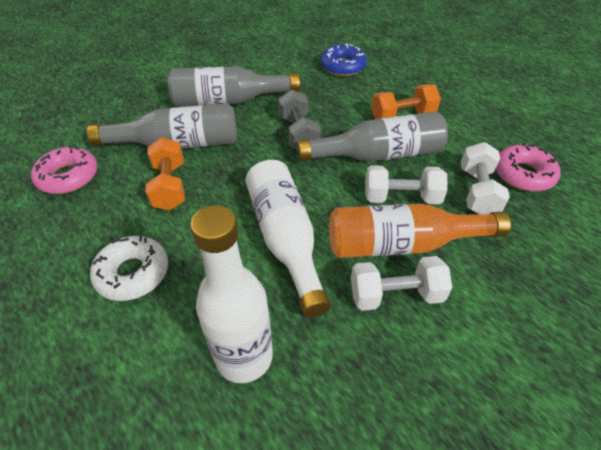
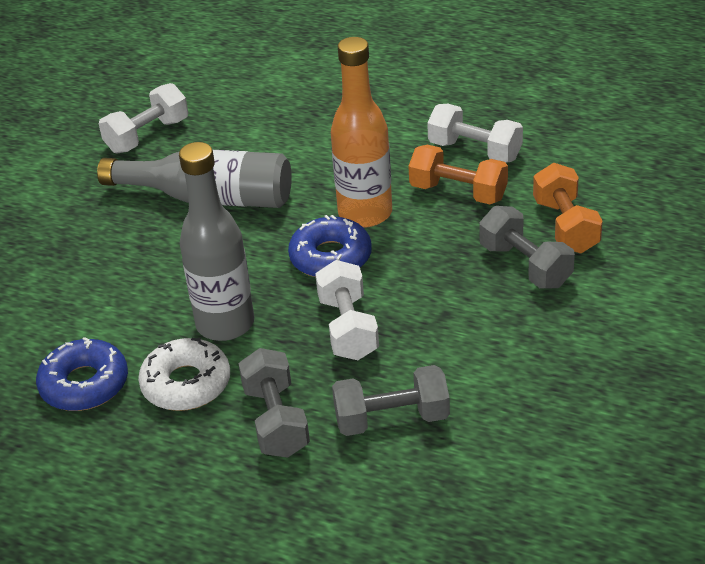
blue donut: [320,43,367,76] = 1 -> [36,337,128,411] [288,215,372,277] = 2
grey bottle: [87,104,237,148] [168,66,300,106] [297,111,448,162] = 3 -> [97,150,292,208] [179,142,254,341] = 2
grey dumbbell: [278,90,321,149] = 1 -> [239,348,310,458] [332,365,450,436] [479,206,575,288] = 3
pink donut: [31,145,98,194] [496,143,561,191] = 2 -> none = 0
white bottle: [190,205,273,383] [245,160,331,318] = 2 -> none = 0

